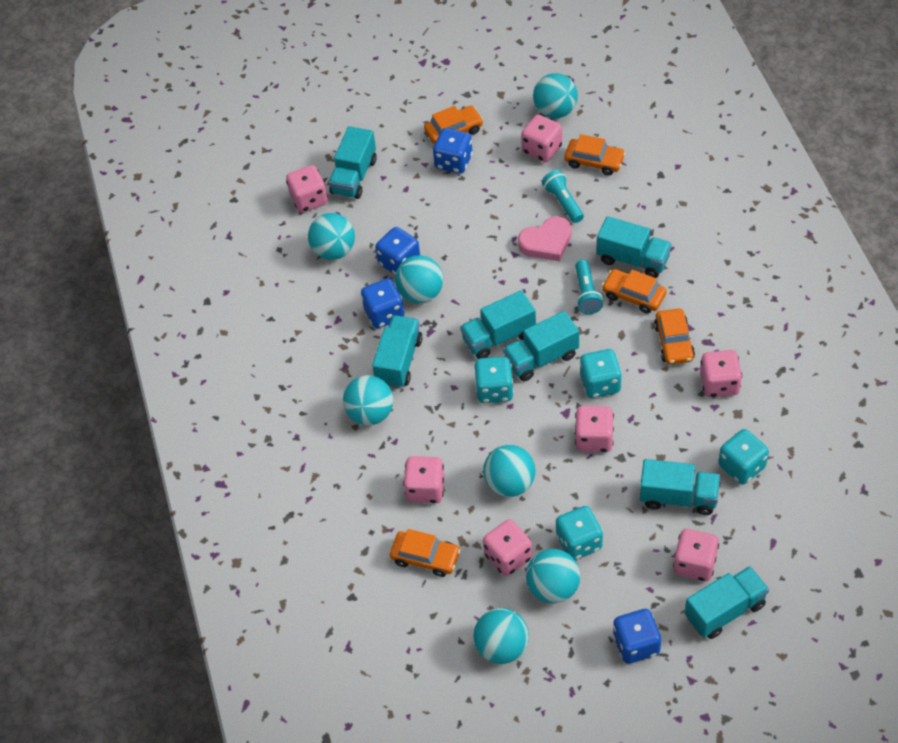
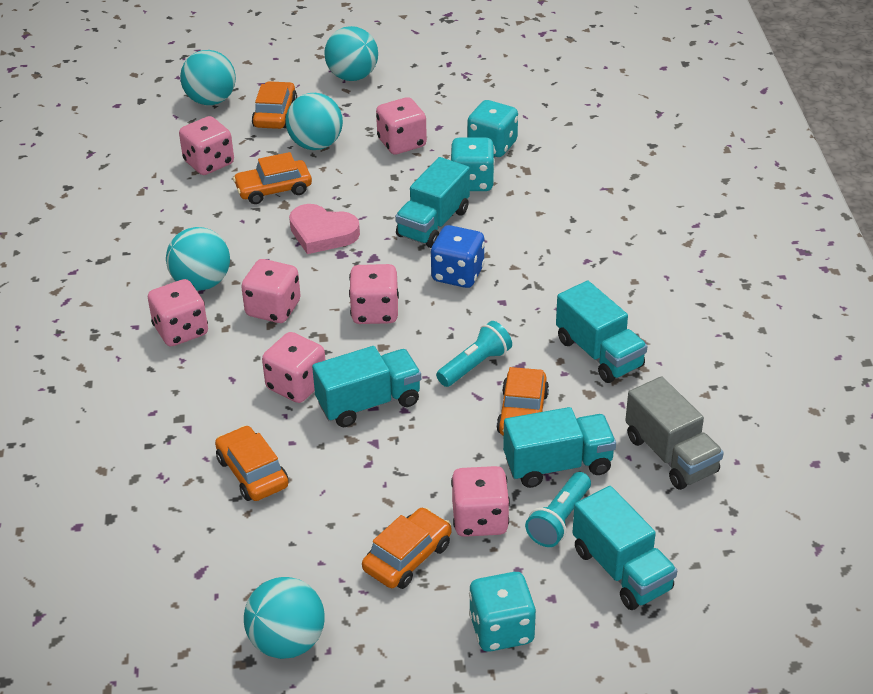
blue dice: [361,278,404,328] [375,227,420,275] [433,128,473,174] [613,609,661,664] = 4 -> [430,225,485,288] = 1
grey truck: none = 0 -> [625,376,724,490] = 1
turquoise ball: [308,213,355,260] [343,375,393,426] [395,255,443,303] [474,608,529,664] [483,445,535,497] [526,549,580,603] [533,73,578,118] = 7 -> [166,227,230,291] [180,50,236,105] [244,577,325,659] [286,93,343,150] [324,26,378,81] = 5
turquoise dice: [475,356,514,403] [556,506,603,560] [580,349,622,398] [718,429,769,485] = 4 -> [450,138,495,191] [467,100,518,157] [469,572,536,652] = 3
turquoise truck: [328,126,377,199] [372,315,423,388] [460,290,536,359] [503,311,579,382] [597,216,672,278] [640,459,720,515] [685,566,769,639] = 7 -> [312,346,421,427] [395,157,470,248] [503,407,616,488] [556,281,648,383] [572,486,677,610] = 5

